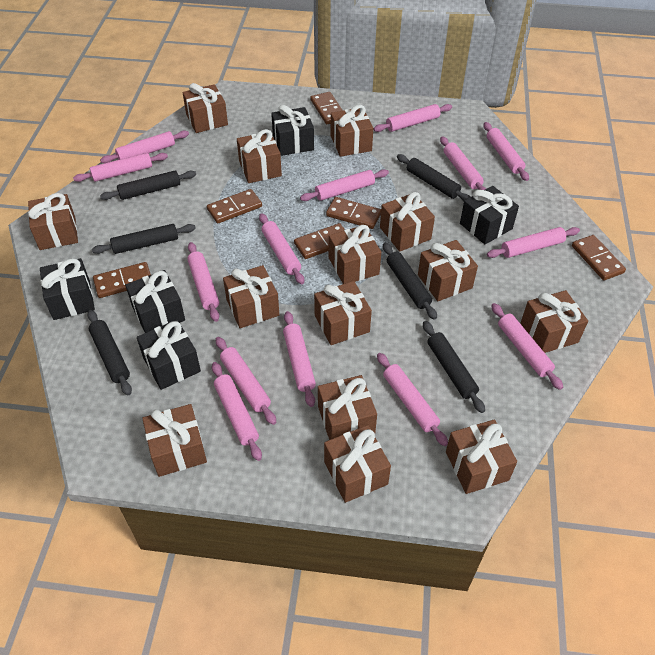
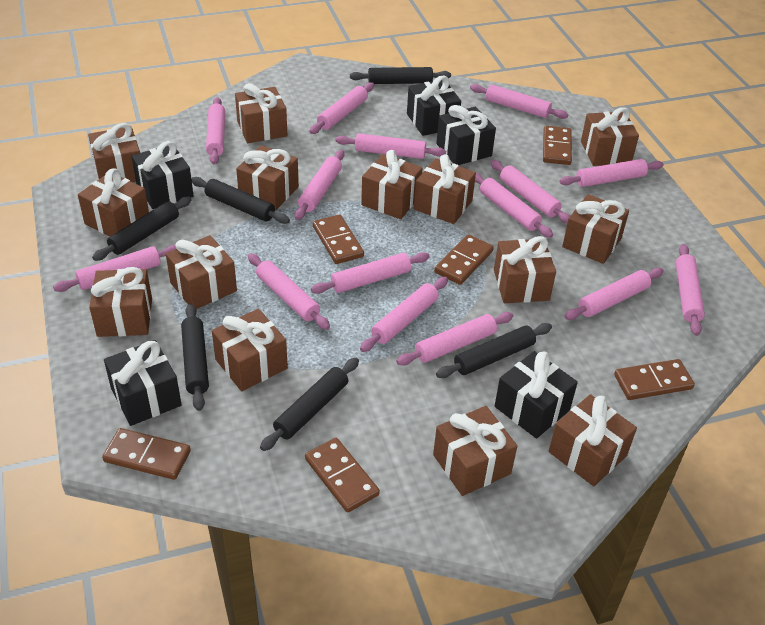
pink rolling pin: [73,153,168,182] [100,131,189,163] [187,242,219,322] [212,362,262,461] [216,337,276,425] [259,213,304,284] [283,311,316,407] [300,169,389,201] [373,104,452,132] [377,353,448,446] [440,136,486,190] [484,122,529,181] [487,227,580,258] [491,303,563,390] = 14 -> [53,245,176,292] [206,97,225,164] [248,253,330,330] [295,150,344,220] [309,82,374,134] [311,252,430,294] [336,133,446,159] [360,277,448,352] [396,312,514,366] [470,84,568,119] [475,172,553,238] [490,160,570,224] [560,159,664,187] [564,268,663,320] [676,244,705,336] = 15

